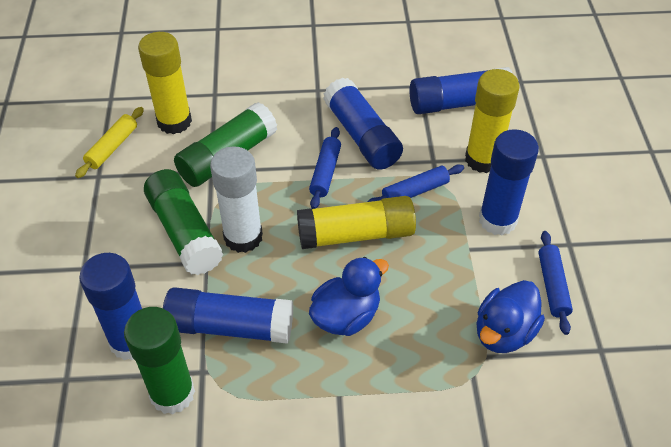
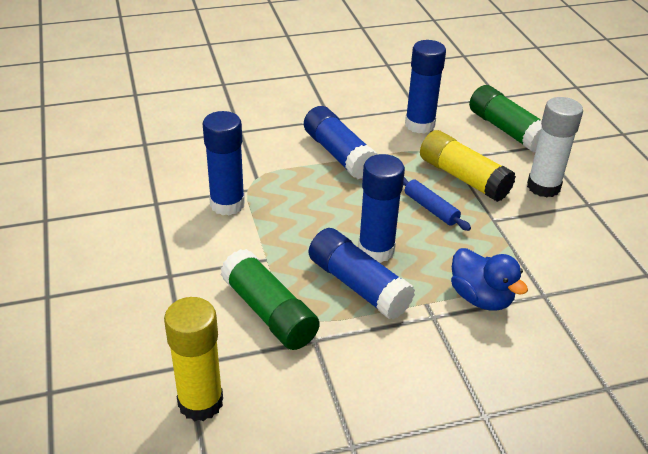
blue duck: [309,257,389,336] [476,280,545,353] = 2 -> [451,248,528,311] = 1
blue rolling pin: [309,127,341,209] [368,164,464,202] [539,231,573,335] = 3 -> [403,177,471,231] = 1
green glue stick: [124,307,195,415] [144,169,223,275] [174,102,277,187] = 3 -> [221,249,320,350] [469,85,542,153] = 2
yellow glue stick: [138,32,192,134] [297,196,416,249] [465,69,520,173] = 3 -> [164,297,223,421] [420,130,516,202] = 2
yellow rolling pin: [75,107,144,178] = 1 -> none = 0

